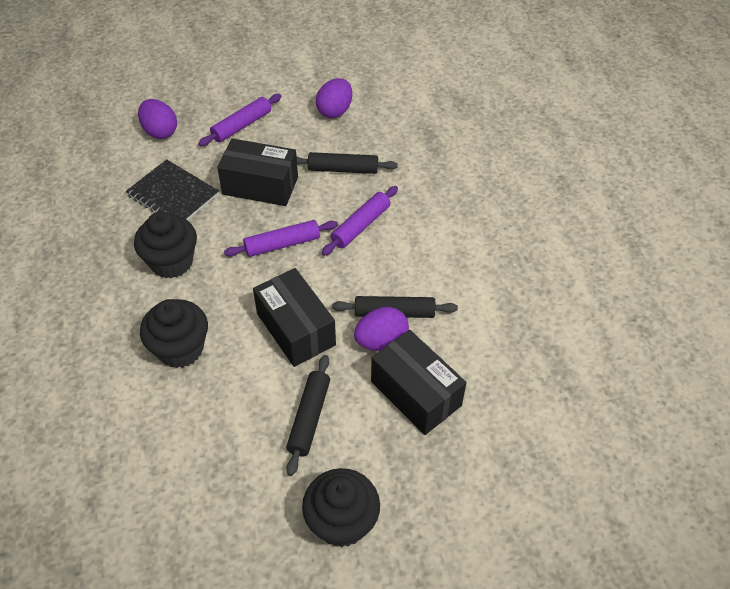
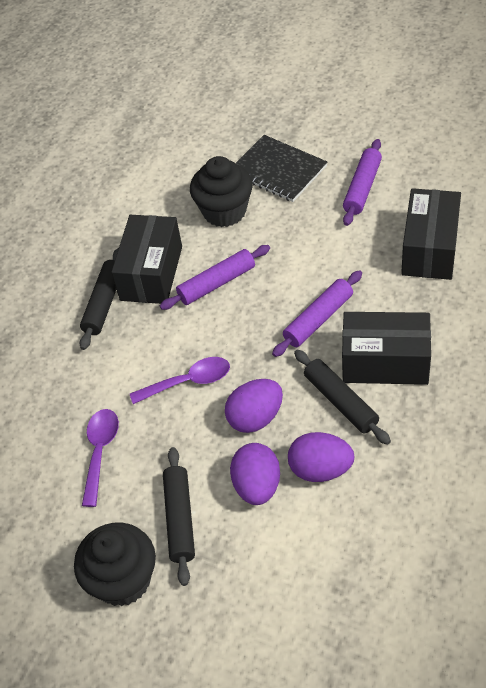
black cupcake: [134,212,197,278] [140,299,208,368] [302,468,380,547] = 3 -> [74,522,156,606] [190,156,253,227] = 2
purple spoon: none = 0 -> [82,409,119,507] [130,357,230,404] = 2

